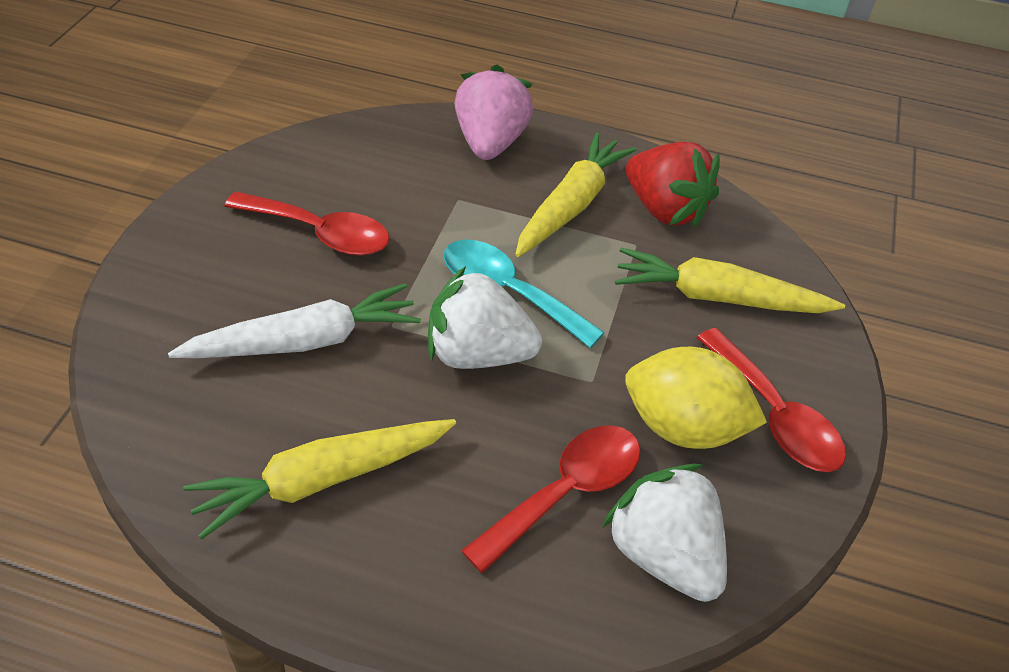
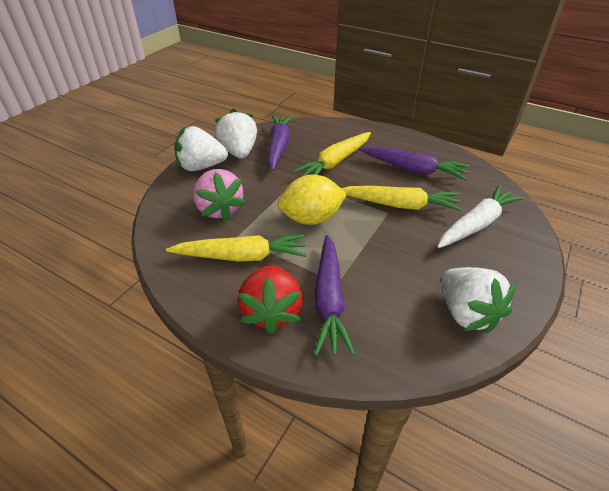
purple carrot: none = 0 -> [268,115,293,171] [315,235,355,355] [358,146,470,180] = 3
red spoon: [224,191,390,256] [461,425,641,573] [697,328,846,472] = 3 -> none = 0
turquoise spoon: [443,240,605,348] = 1 -> none = 0
white strawberry: [428,266,542,369] [602,464,727,602] = 2 -> [174,126,228,171] [215,108,257,159] [441,267,516,334] = 3

